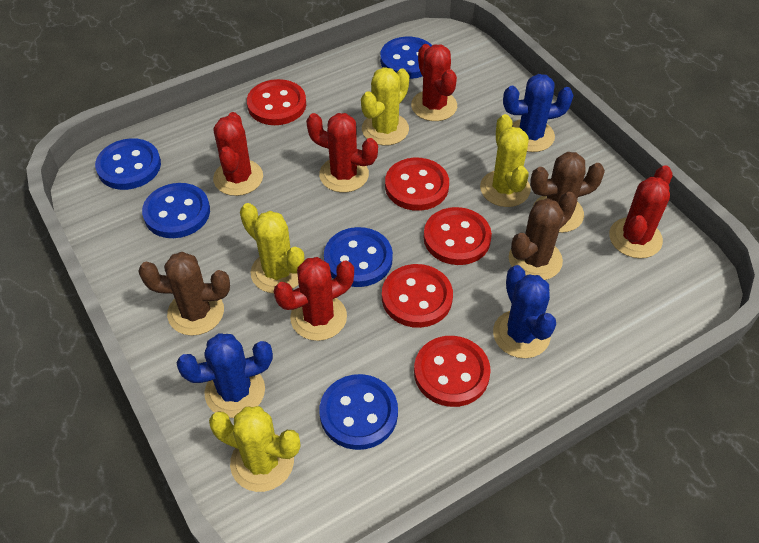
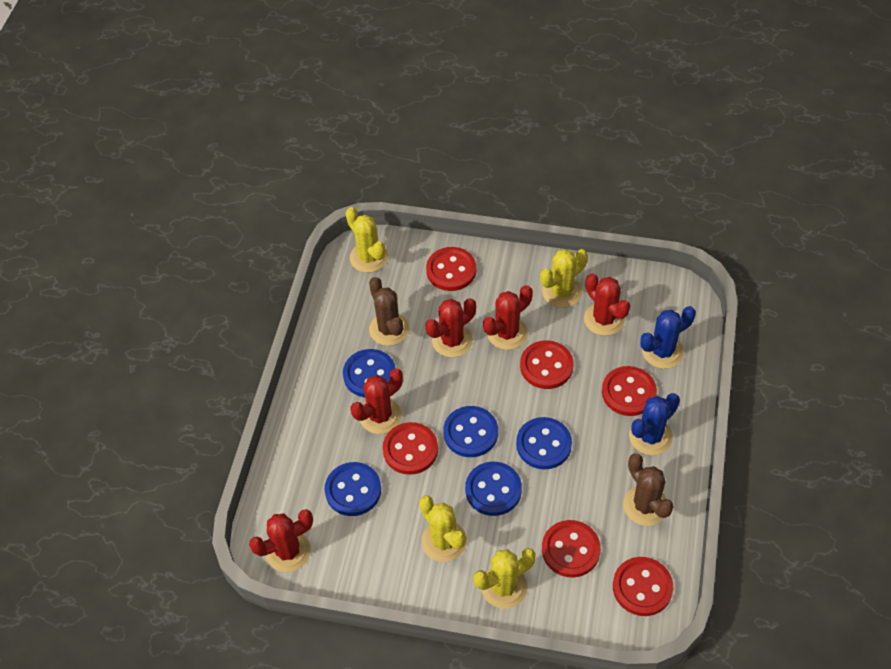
blue cactus: [176,333,273,418] [493,265,556,358] [503,74,574,152] = 3 -> [629,393,680,455] [640,306,696,369] = 2
brown cactus: [138,252,230,336] [509,192,577,280] [530,152,605,233] = 3 -> [369,277,409,346] [623,454,674,526] = 2
red button: [247,79,306,125] [382,264,453,328] [385,158,449,211] [414,336,491,407] [424,207,492,265] = 5 -> [383,422,438,475] [426,247,476,291] [520,340,574,389] [542,520,601,577] [602,366,657,416] [613,557,673,616] = 6

